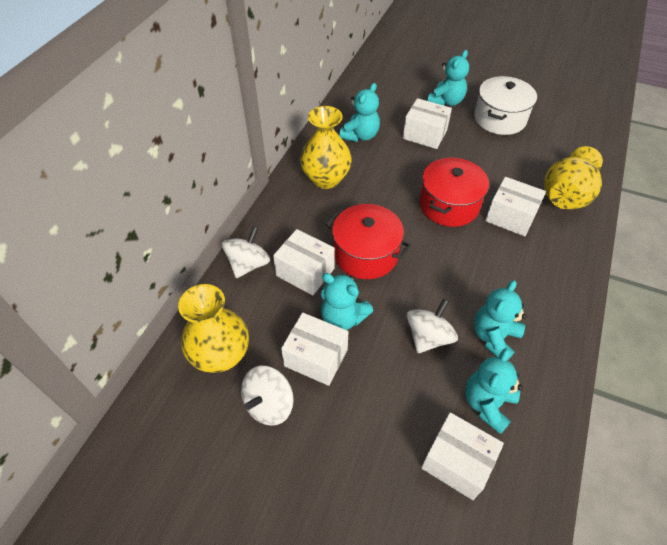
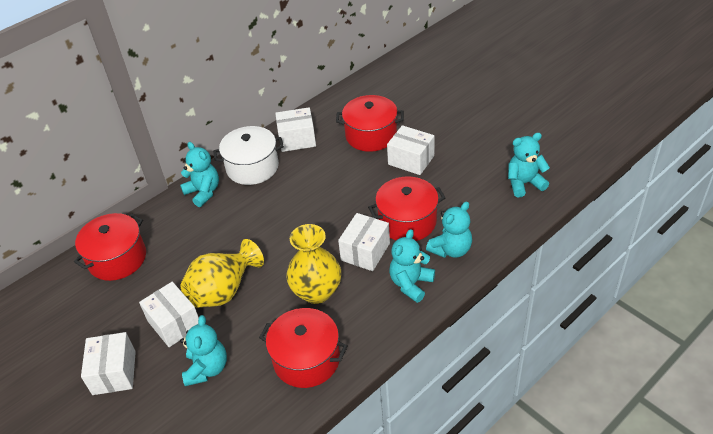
red pot: [326,204,411,279] [420,158,489,227] = 2 -> [74,213,146,281] [259,308,348,388] [336,95,404,152] [368,176,445,241] = 4
white spinning top: [222,226,270,278] [241,366,294,426] [407,299,458,353] = 3 -> none = 0
yellow vase: [178,284,249,373] [300,106,352,189] [544,146,603,209] = 3 -> [181,239,264,308] [286,224,341,304] = 2

